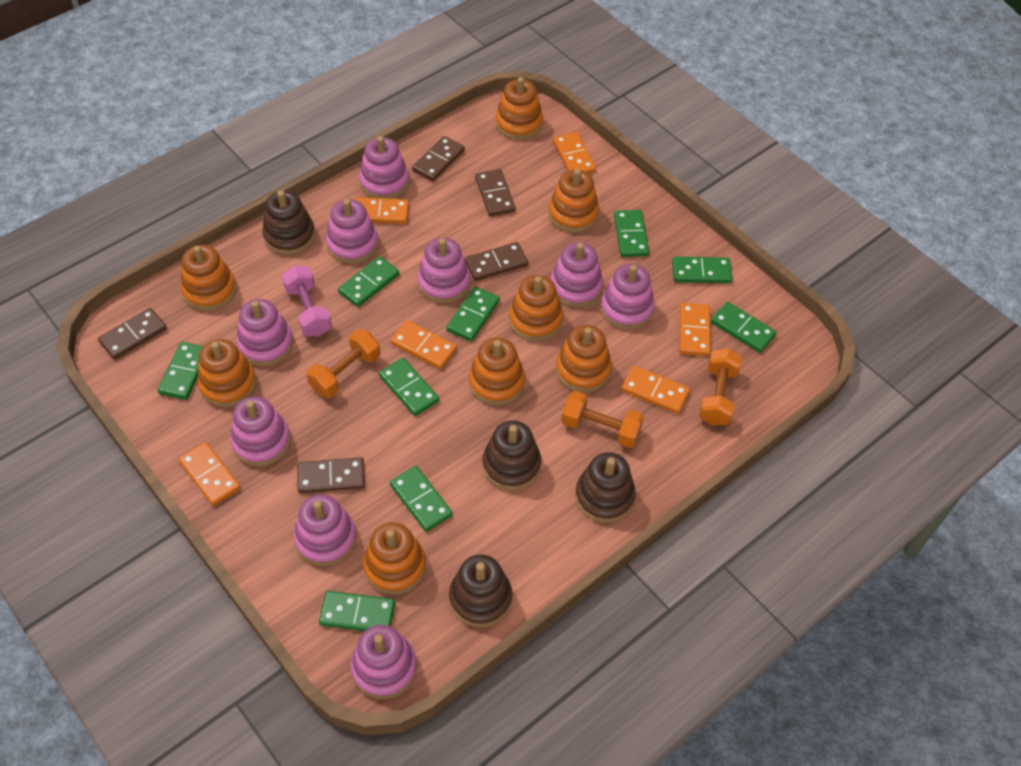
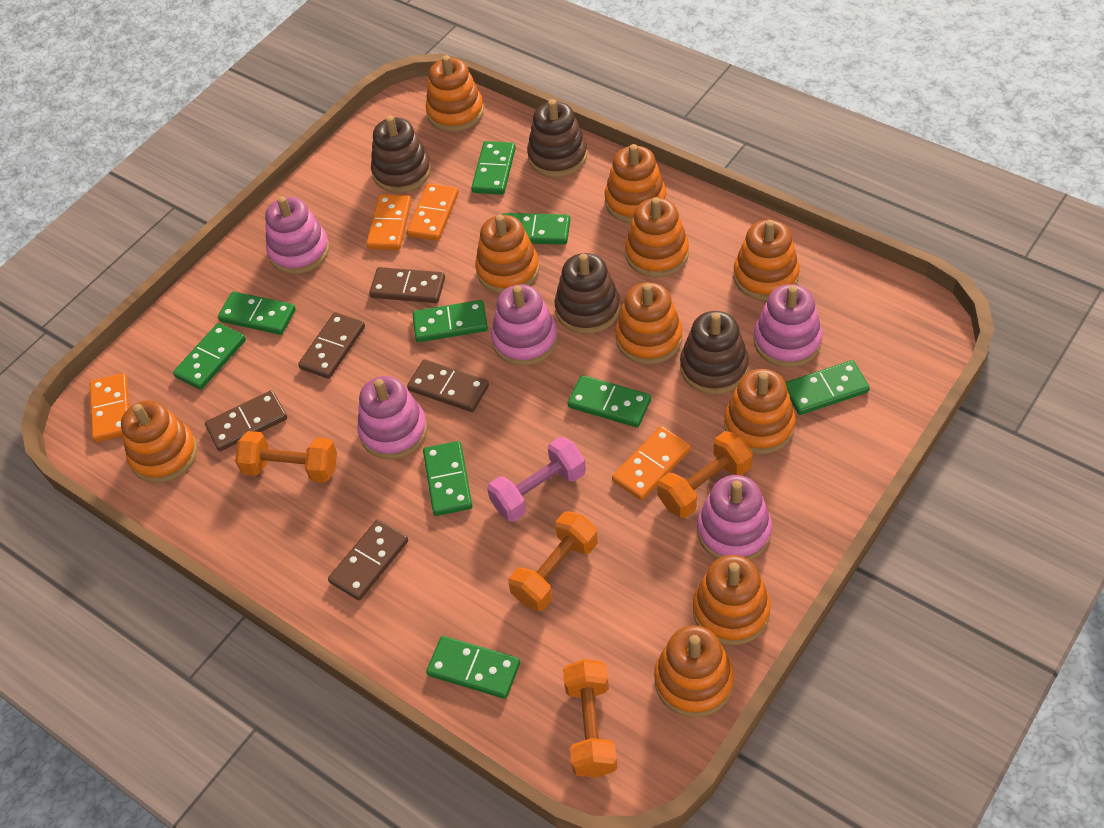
orange domino: [178,442,241,506] [353,197,409,224] [391,320,457,369] [553,132,596,174] [622,366,690,414] [679,303,710,356] = 6 -> [90,373,129,442] [366,195,412,250] [407,183,459,241] [612,426,691,500] = 4
orange dumbbell: [306,329,380,398] [561,391,644,448] [699,348,742,426] = 3 -> [235,431,337,483] [508,511,598,611] [563,659,617,778] [657,431,753,518] = 4
orange stacking toy: [181,245,237,311] [197,339,256,407] [363,522,426,595] [469,337,525,405] [495,77,543,140] [509,275,563,341] [548,169,599,233] [556,325,612,392] = 8 -> [121,400,197,483] [426,55,484,132] [475,215,539,294] [605,144,667,223] [615,282,682,365] [625,197,689,278] [654,625,734,717] [693,555,771,645] [724,369,796,454] [733,220,800,301] = 10
pink stacking toy: [230,397,291,466] [236,299,293,366] [294,494,357,566] [326,199,378,264] [351,625,417,699] [359,136,409,199] [417,238,470,303] [550,242,603,308] [600,264,655,329] = 9 -> [265,196,330,274] [357,376,427,459] [491,284,558,366] [697,475,772,560] [754,284,823,368] = 5

